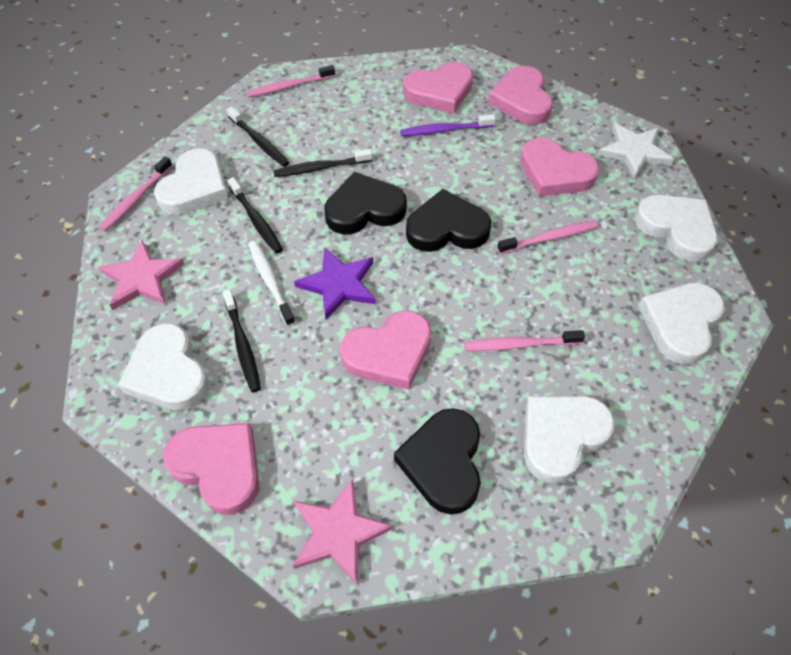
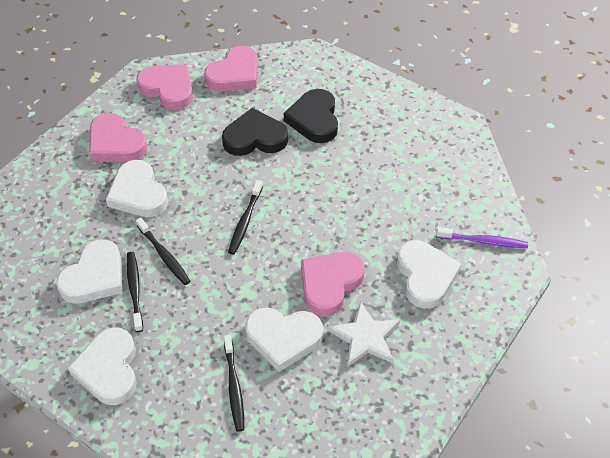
black heart: [324,172,407,234] [394,408,481,514] [406,189,491,252] = 3 -> [222,108,288,156] [284,89,338,143] = 2
pink heart: [163,423,259,515] [340,310,431,390] [403,62,473,114] [488,66,553,125] [520,138,599,197] = 5 -> [89,113,147,162] [136,64,193,110] [204,46,258,91] [301,252,364,316] = 4
pink star: [98,240,184,310] [293,479,393,584] = 2 -> none = 0
pink toothbrush: [99,156,173,232] [247,65,335,97] [464,330,585,351] [497,220,598,254] = 4 -> none = 0
purple star: [294,248,376,319] = 1 -> none = 0
white toothbrush: [248,241,295,326] = 1 -> none = 0

